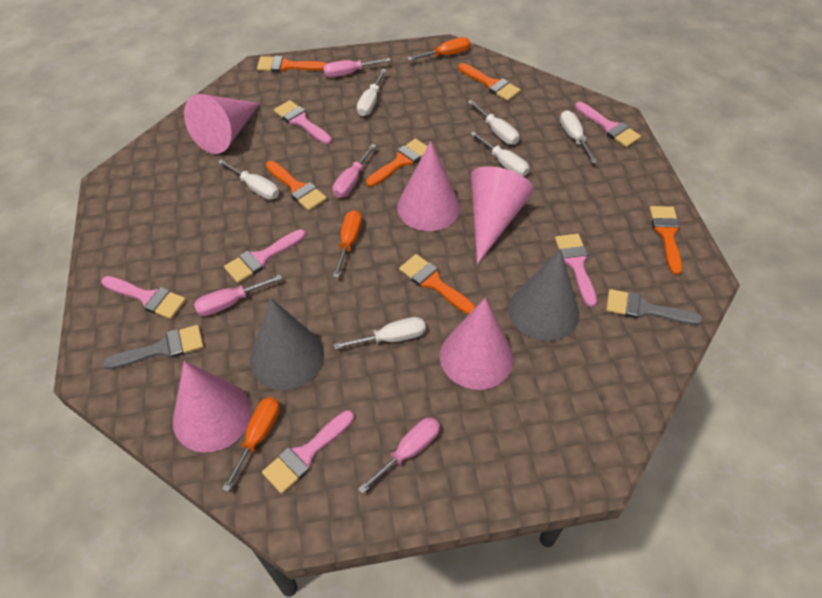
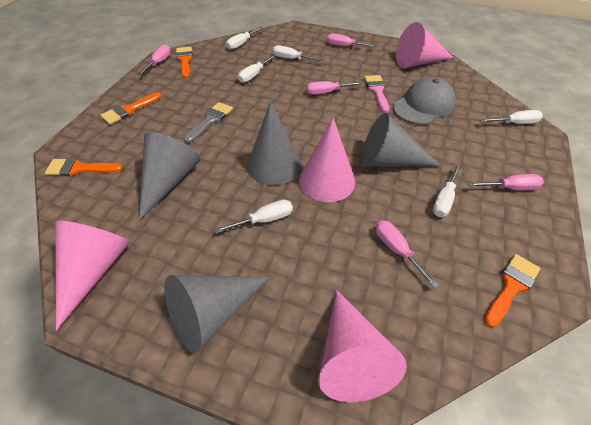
grey brush: [102,325,204,369] [606,289,703,325] = 2 -> [184,102,233,143] = 1
grey cap: none = 0 -> [393,77,456,125] = 1
grey cone: [250,298,324,390] [509,249,579,341] = 2 -> [139,132,200,221] [164,275,271,353] [247,102,301,185] [361,113,441,167] = 4
orange brush: [257,56,327,72] [266,161,327,211] [366,138,428,187] [399,254,476,315] [458,63,521,101] [649,206,682,275] = 6 -> [45,158,122,176] [100,92,162,125] [176,47,193,78] [484,254,540,328] = 4
orange screwdriver: [222,397,280,492] [333,210,362,278] [407,37,470,61] = 3 -> none = 0
pink brush: [101,276,186,319] [224,229,306,283] [262,410,354,494] [274,100,332,144] [555,234,597,307] [575,102,641,147] = 6 -> [364,75,389,113] = 1
pink cone: [173,361,252,453] [184,94,260,154] [397,141,460,231] [440,298,513,390] [471,167,534,264] = 5 -> [55,220,130,331] [299,118,355,202] [319,290,407,402] [396,22,454,68] = 4
pink screwdriver: [194,275,282,316] [323,58,391,78] [333,144,376,198] [358,417,440,494] = 4 -> [137,45,171,76] [306,81,363,95] [327,34,377,47] [376,220,439,288] [468,174,544,190] = 5

